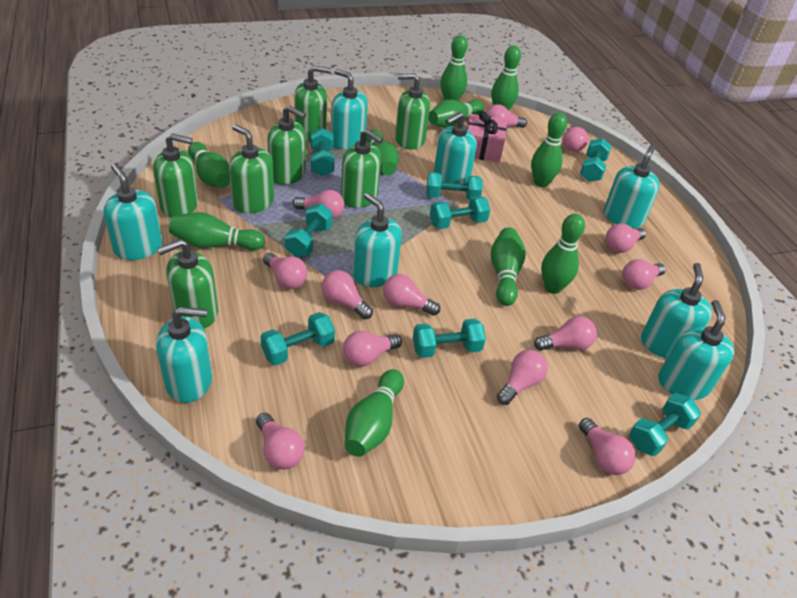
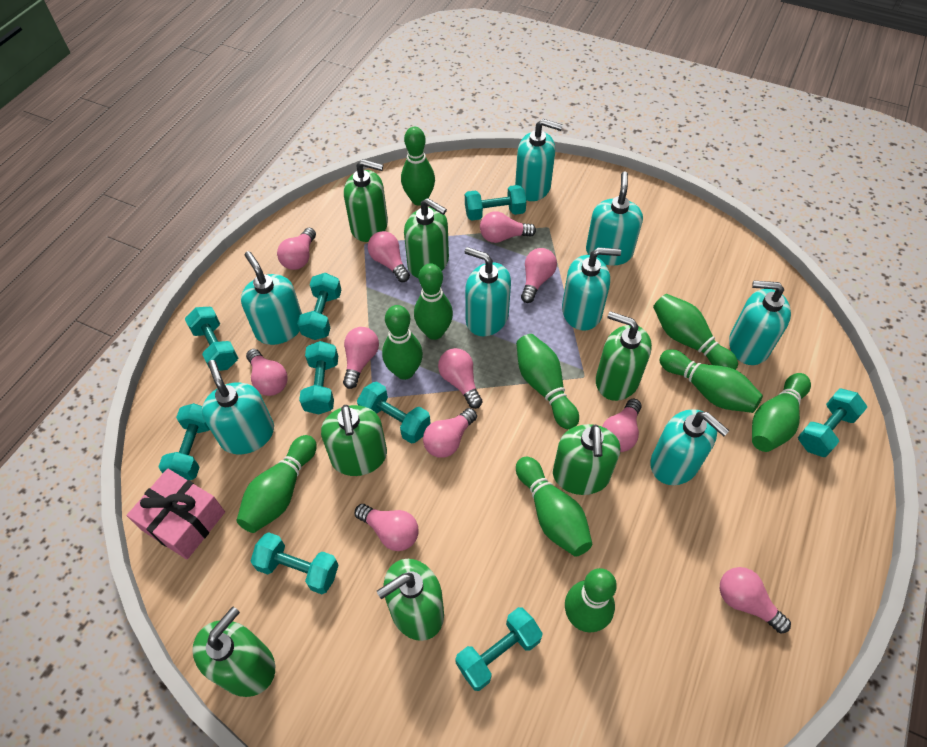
pink light bulb: [256,413,305,469] [263,253,308,289] [293,190,344,219] [321,270,373,319] [343,331,402,367] [383,274,440,316] [486,104,527,128] [497,350,548,405] [534,316,597,351] [563,125,588,152] [579,418,636,475] [606,224,646,253] [622,259,666,290] = 13 -> [246,349,288,396] [277,228,316,270] [343,327,379,389] [355,504,419,551] [368,231,410,282] [423,408,477,458] [438,348,482,409] [480,211,536,243] [521,248,557,303] [602,399,642,452] [720,567,791,633] = 11
turquoise dumbbell: [261,312,335,365] [285,204,333,257] [311,128,335,177] [413,319,486,358] [426,172,483,201] [430,196,490,229] [580,138,612,182] [629,393,701,456] = 8 -> [158,403,210,480] [185,307,238,371] [251,532,339,594] [297,273,341,340] [299,341,338,415] [357,381,430,444] [455,607,543,691] [465,185,526,221] [798,389,867,457] = 9

